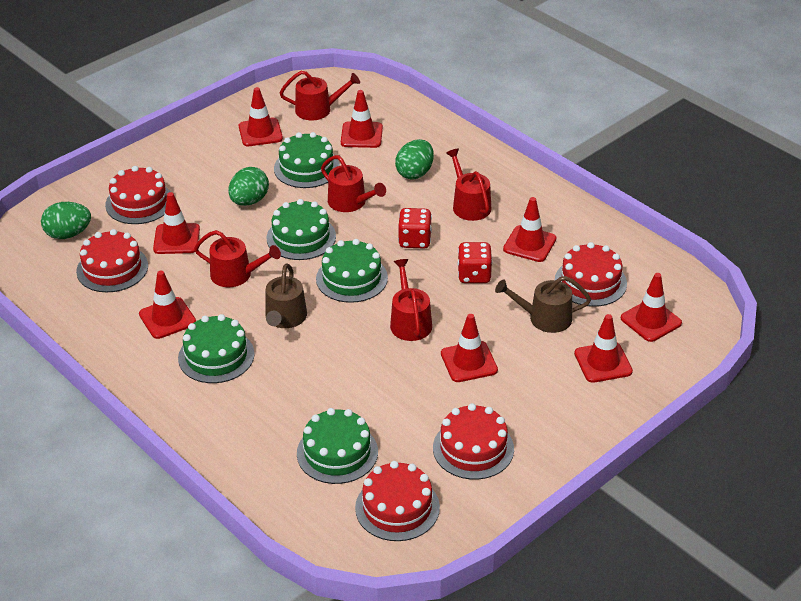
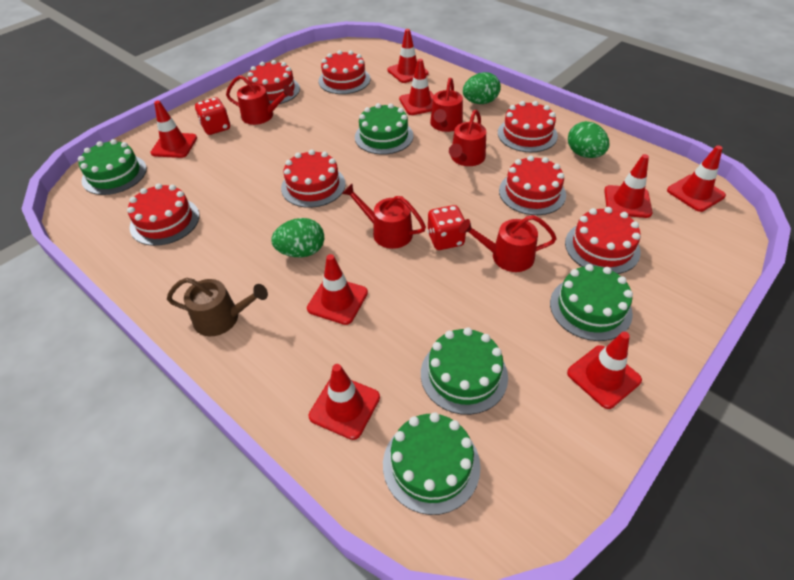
brown watering can: [265,264,307,328] [495,276,591,333] = 2 -> [167,278,268,336] = 1
red cake: [76,229,148,292] [105,166,170,224] [355,461,440,541] [433,403,514,480] [555,242,627,307] = 5 -> [127,183,199,246] [248,60,300,104] [281,149,346,208] [318,50,370,94] [498,101,558,152] [499,155,566,215] [565,207,641,274] = 7

